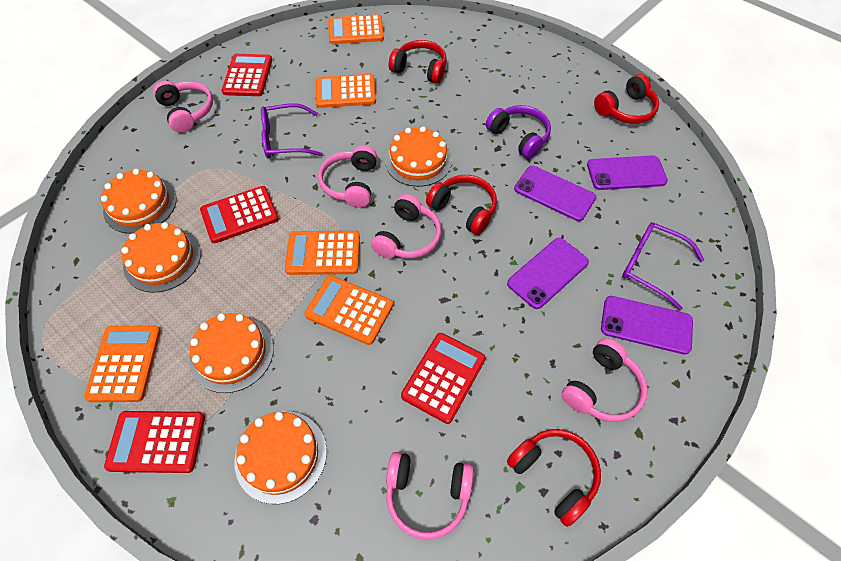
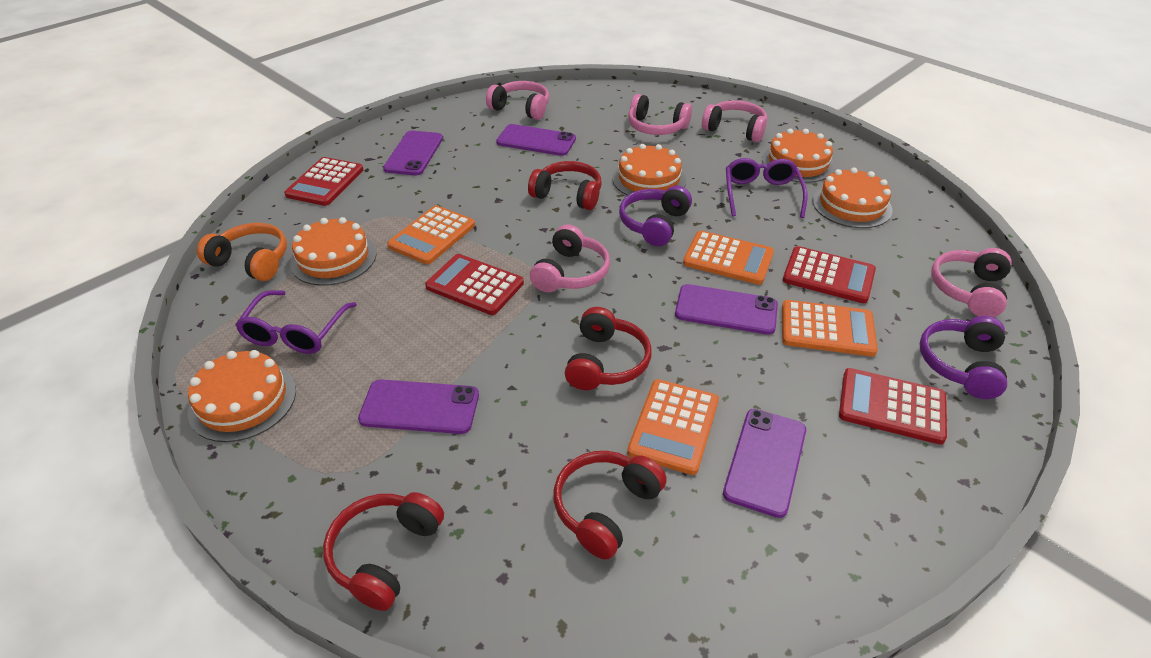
orange calculator: [84,326,161,402] [285,231,360,275] [304,276,393,345] [316,74,376,108] [328,14,384,44] = 5 -> [387,205,475,264] [627,379,719,475] [683,231,774,285] [782,300,878,357] = 4
orange headphones: none = 0 -> [197,223,287,281] = 1
purple headphones: [486,105,551,159] = 1 -> [619,186,692,246] [919,316,1007,399] = 2
purple phone: [507,238,589,309] [514,166,596,221] [587,155,668,190] [601,296,693,355] = 4 -> [358,379,479,434] [383,131,443,175] [496,124,576,156] [675,284,778,335] [723,409,806,518] = 5

